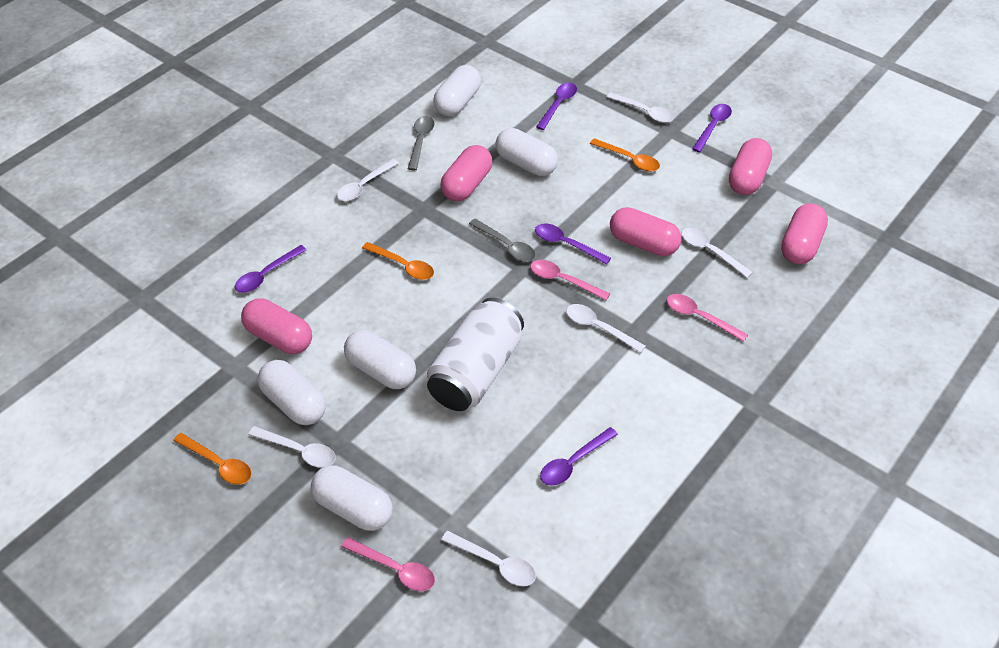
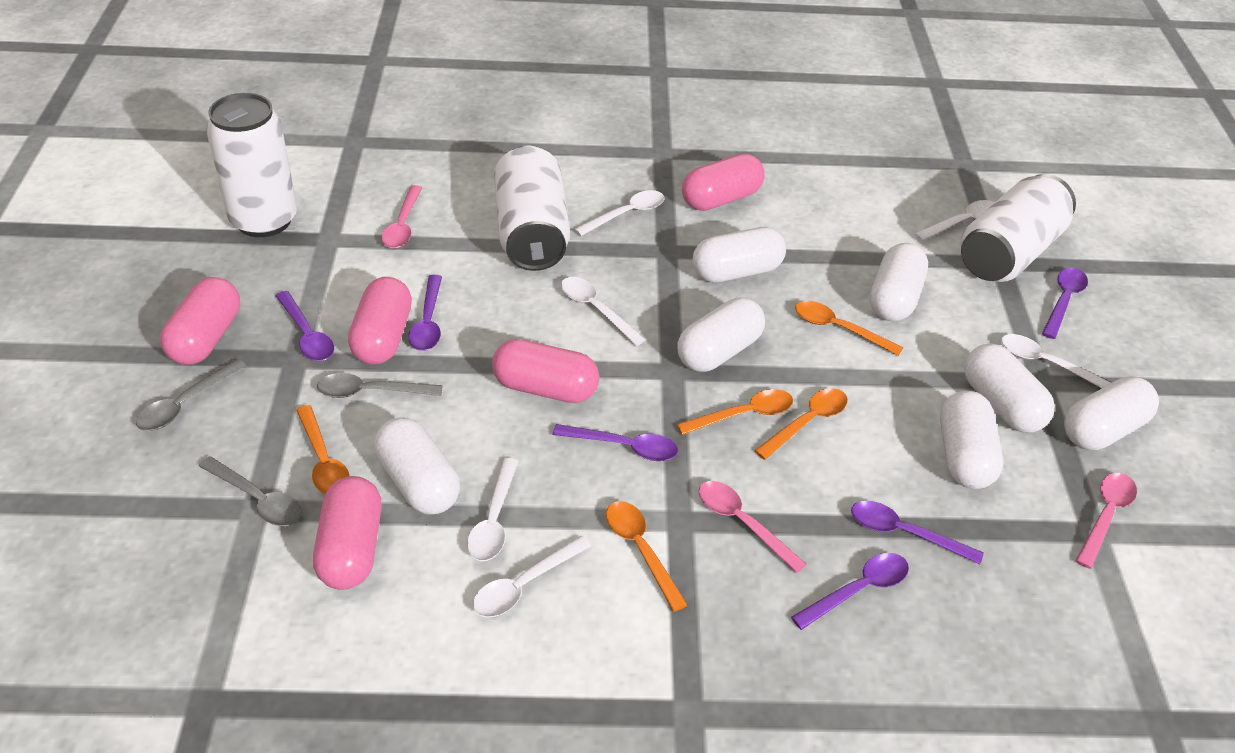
grey spoon: [408,116,435,170] [469,219,536,262] = 2 -> [136,359,246,431] [199,456,302,526] [317,373,443,398] = 3
orange spoon: [173,433,252,485] [362,242,434,280] [590,138,660,171] = 3 -> [296,405,349,494] [606,501,688,612] [677,389,793,435] [754,388,848,460] [795,301,904,356] = 5
purple spoon: [235,245,307,293] [535,224,611,265] [536,83,577,130] [540,427,618,486] [692,104,732,152] = 5 -> [275,291,334,361] [409,275,442,351] [552,424,678,461] [791,553,909,630] [851,501,984,564] [1042,268,1088,339] = 6
white can: [427,298,524,411] = 1 -> [206,93,297,237] [494,145,570,271] [961,174,1076,282] = 3
white capsule: [257,360,326,425] [311,465,393,531] [344,330,416,389] [433,65,481,116] [495,128,558,176] = 5 -> [374,417,460,515] [678,297,765,372] [692,227,786,283] [870,243,928,321] [940,391,1003,489] [964,343,1055,433] [1064,376,1159,450] = 7

